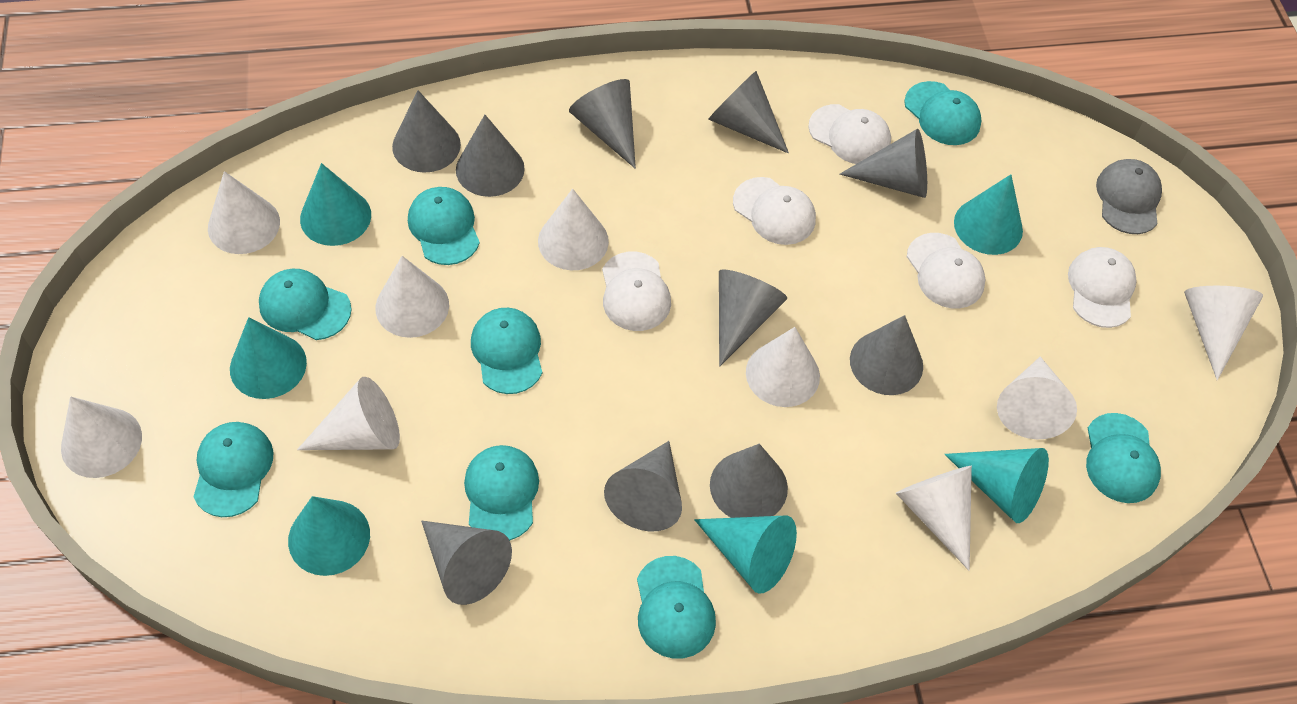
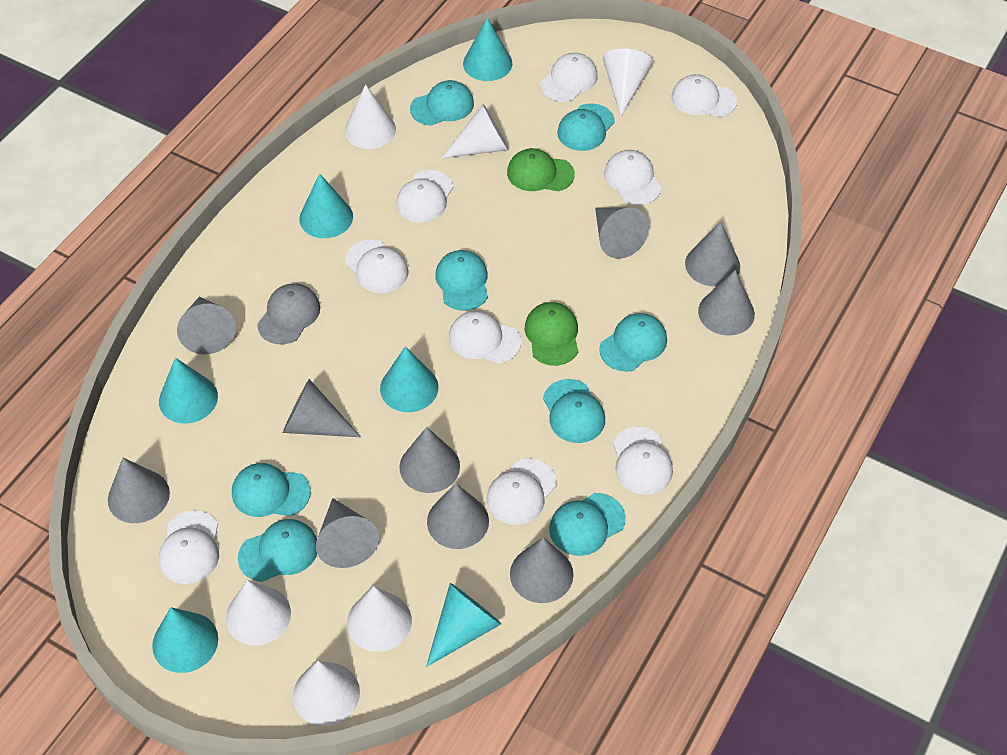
green cap: none = 0 -> [507,148,575,191] [525,302,578,366] = 2
white cap: [602,252,671,331] [733,177,816,245] [808,104,891,164] [907,233,986,308] [1068,247,1137,328] = 5 -> [159,510,219,584] [345,240,408,293] [396,170,453,222] [449,311,521,364] [487,459,556,525] [540,53,598,102] [604,150,662,205] [613,427,673,495] [672,74,737,117] = 9
white cone: [61,396,142,478] [208,171,280,254] [297,377,400,450] [375,256,449,338] [538,189,609,270] [746,327,820,407] [896,466,972,571] [997,357,1077,439] [1184,286,1263,380] = 9 -> [226,580,291,645] [293,661,360,726] [345,85,396,149] [347,586,412,652] [441,104,509,158] [603,49,653,116] = 6

